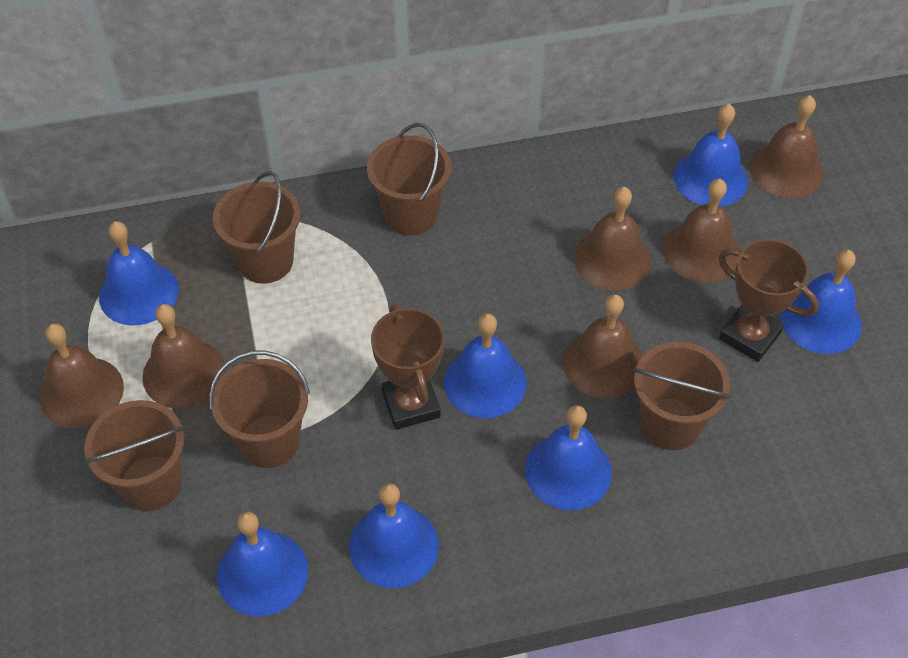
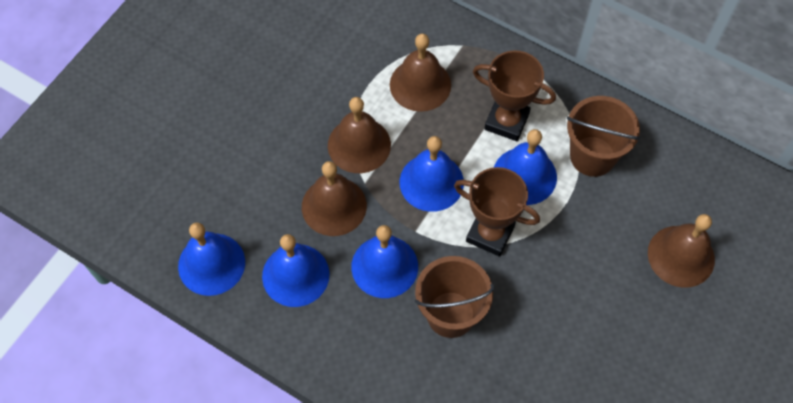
blue bell: [99,221,179,325] [217,512,308,616] [349,483,439,588] [444,314,527,418] [525,405,612,510] [674,104,748,207] [781,250,862,354] = 7 -> [178,223,245,296] [262,234,330,307] [351,225,418,298] [400,136,464,212] [494,129,557,205] = 5
brown bell: [40,324,124,428] [142,304,225,409] [563,294,643,399] [574,187,652,291] [663,179,740,282] [749,95,824,199] = 6 -> [302,161,367,236] [328,97,391,173] [390,34,451,112] [648,214,715,288] = 4
brown bucket: [84,400,185,511] [209,350,310,468] [213,171,300,284] [367,123,452,235] [633,342,731,450] = 5 -> [415,256,494,338] [567,96,640,177] = 2

